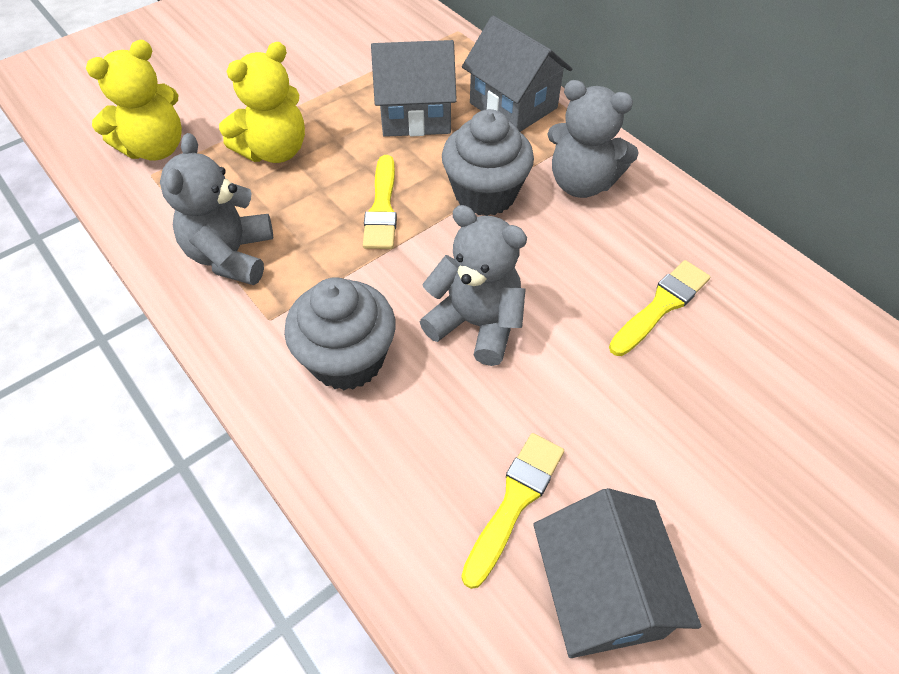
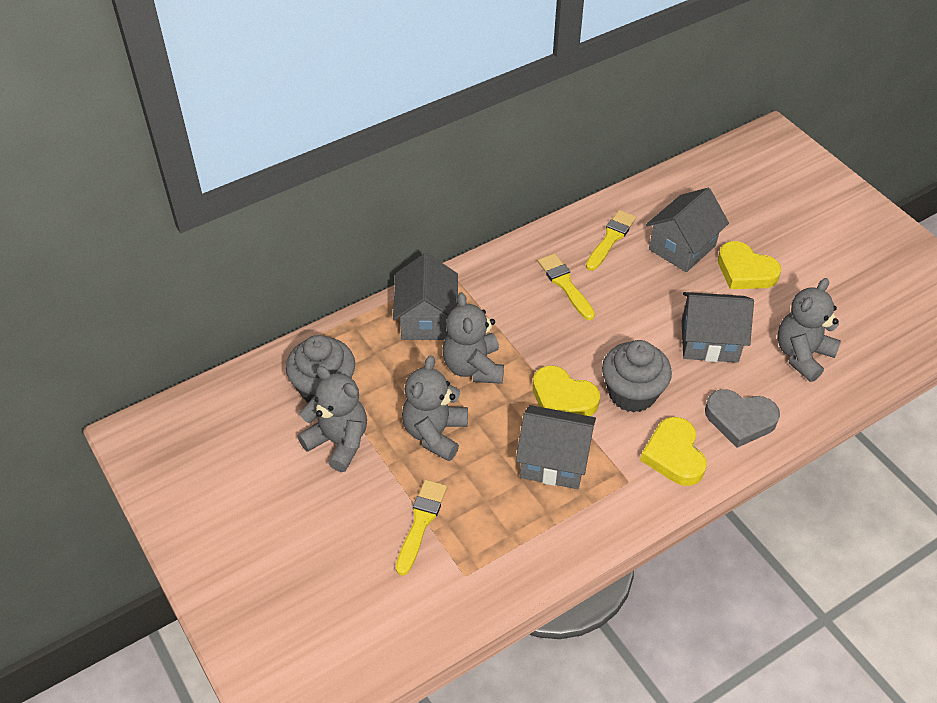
grey heart: none = 0 -> [705,389,780,448] = 1
grey house: [371,40,457,137] [462,16,572,132] [533,488,701,658] = 3 -> [393,253,458,340] [516,405,596,489] [646,188,729,272] [682,292,754,363] = 4
grey teddy bear: [160,133,273,285] [420,205,527,366] [547,80,639,198] = 3 -> [298,366,367,472] [402,355,468,461] [443,292,504,384] [777,278,841,382] = 4
yellow heart: none = 0 -> [533,366,600,416] [640,417,707,486] [718,241,781,289] = 3
yellow teddy bear: [86,40,182,161] [219,42,305,163] = 2 -> none = 0

